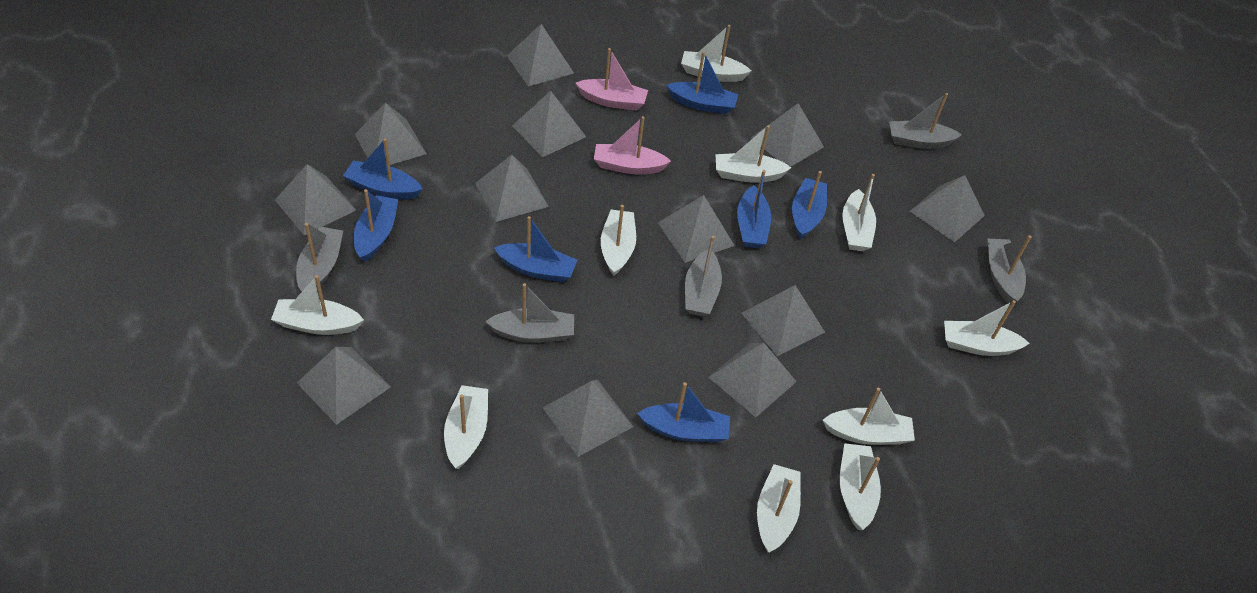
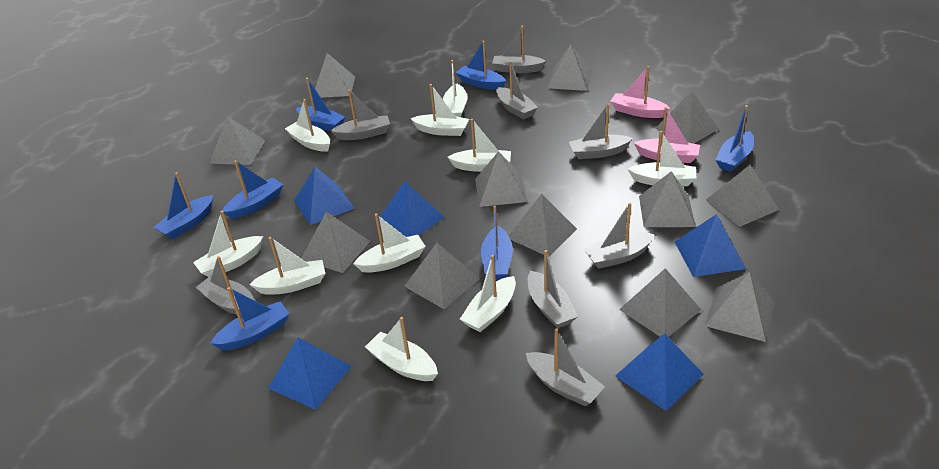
blue pyramid: none = 0 -> [268,337,352,410] [294,167,354,225] [379,181,444,237] [615,334,704,411] [675,214,746,277] = 5
grey boat: [296,223,343,292] [485,283,574,343] [685,236,722,317] [889,93,962,149] [988,235,1032,304] = 5 -> [196,256,255,315] [330,90,390,140] [492,26,546,73] [496,61,538,119] [526,328,605,406] [528,250,578,329] [569,104,633,159] [584,203,655,269] = 8

